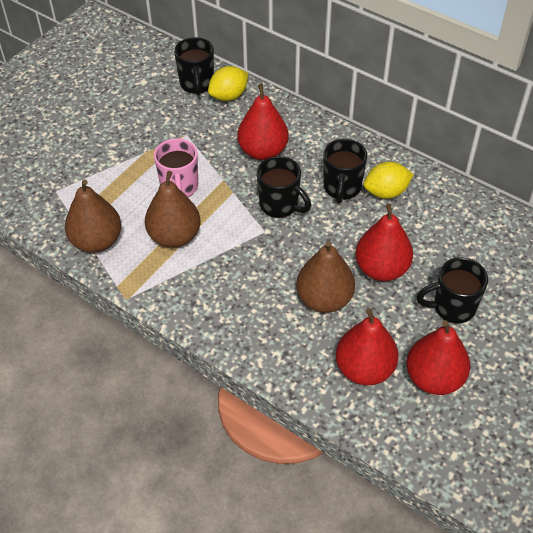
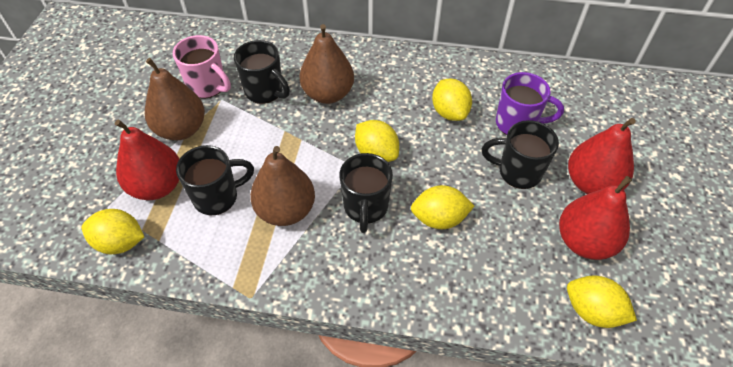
purple mug: none = 0 -> [496,72,564,135] = 1
red pear: [237,84,289,160] [336,308,398,385] [355,204,413,281] [406,320,470,395] = 4 -> [115,119,179,200] [559,176,632,260] [568,118,636,194] = 3
yellow lemon: [208,66,249,101] [364,162,414,199] = 2 -> [82,209,144,254] [355,120,399,162] [411,185,474,229] [432,79,472,121] [567,275,637,328] = 5

